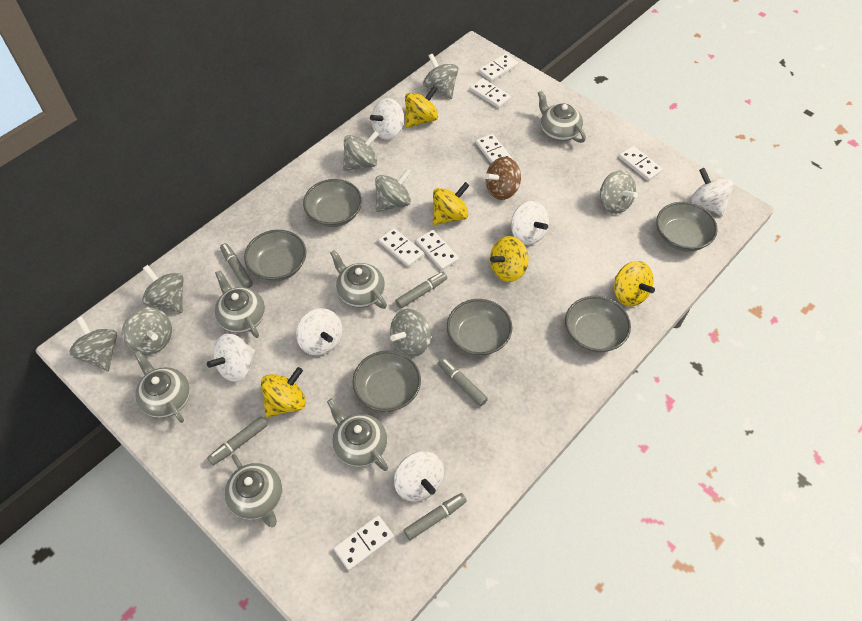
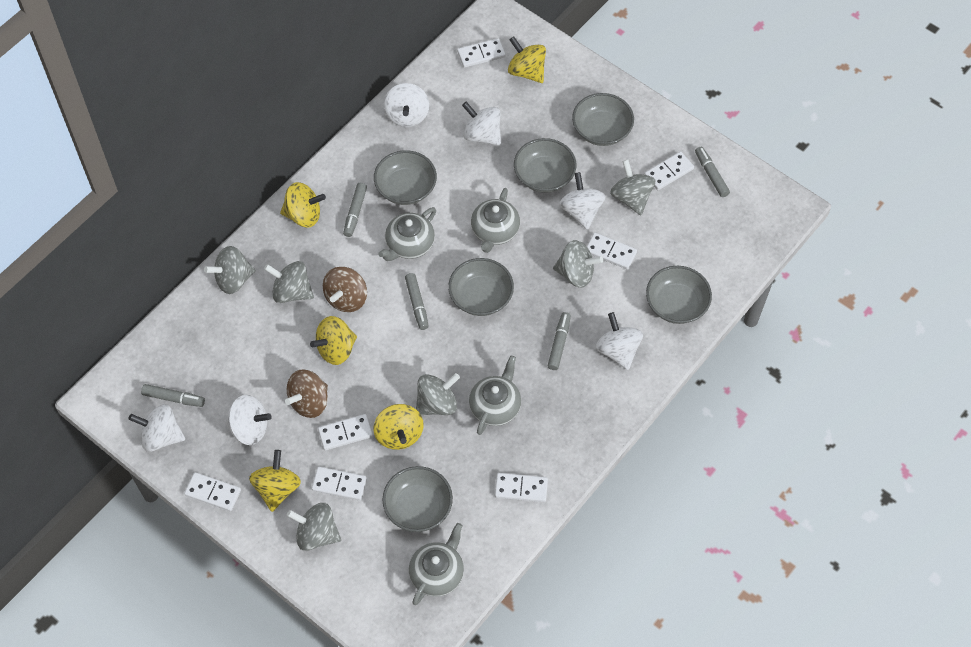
brown spinning top: [485,157,521,200] = 1 -> [285,370,328,418] [323,267,367,312] = 2
grey spinning top: [69,317,117,371] [122,307,172,355] [142,265,183,313] [343,131,379,171] [375,169,411,212] [390,309,431,357] [423,54,458,99] [600,170,638,214] = 8 -> [204,246,256,294] [264,261,314,303] [287,503,341,551] [416,373,460,415] [553,240,603,288] [610,160,655,215] = 6
grey teapot: [134,351,190,423] [215,270,265,338] [225,454,282,527] [327,398,388,471] [330,250,387,309] [538,90,586,143] = 6 -> [378,207,436,261] [409,523,464,605] [469,355,521,435] [471,188,520,253] = 4

